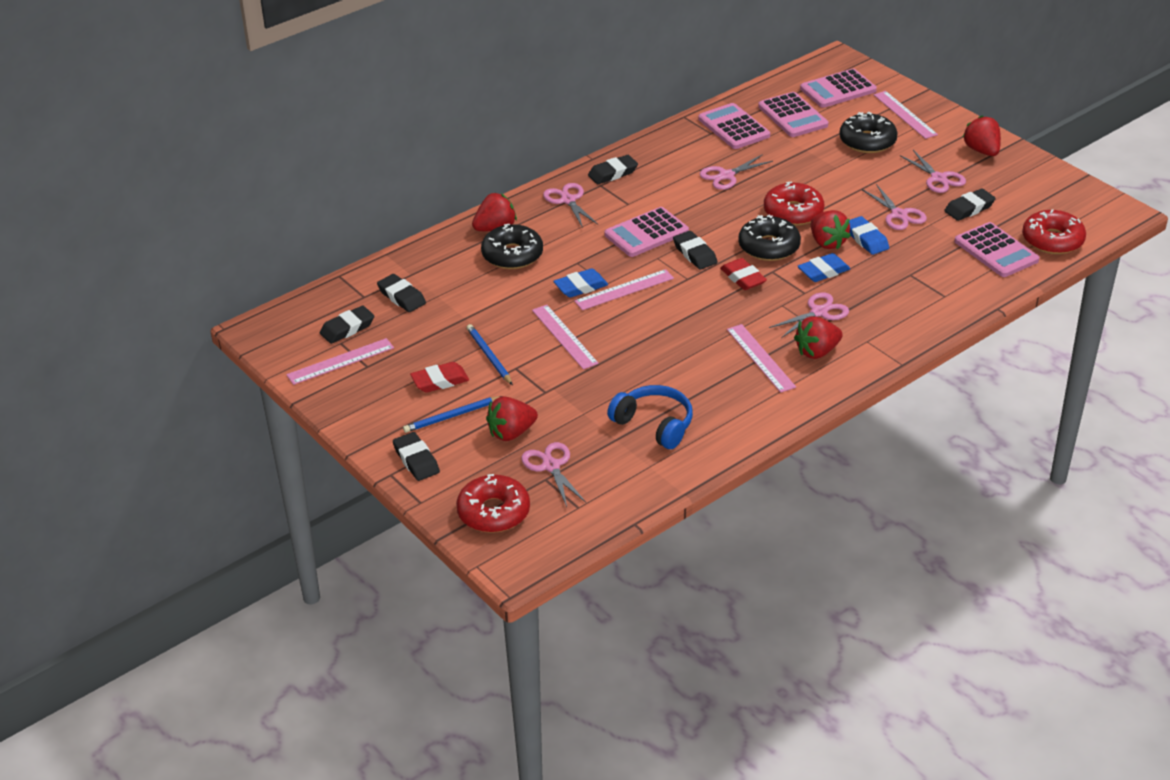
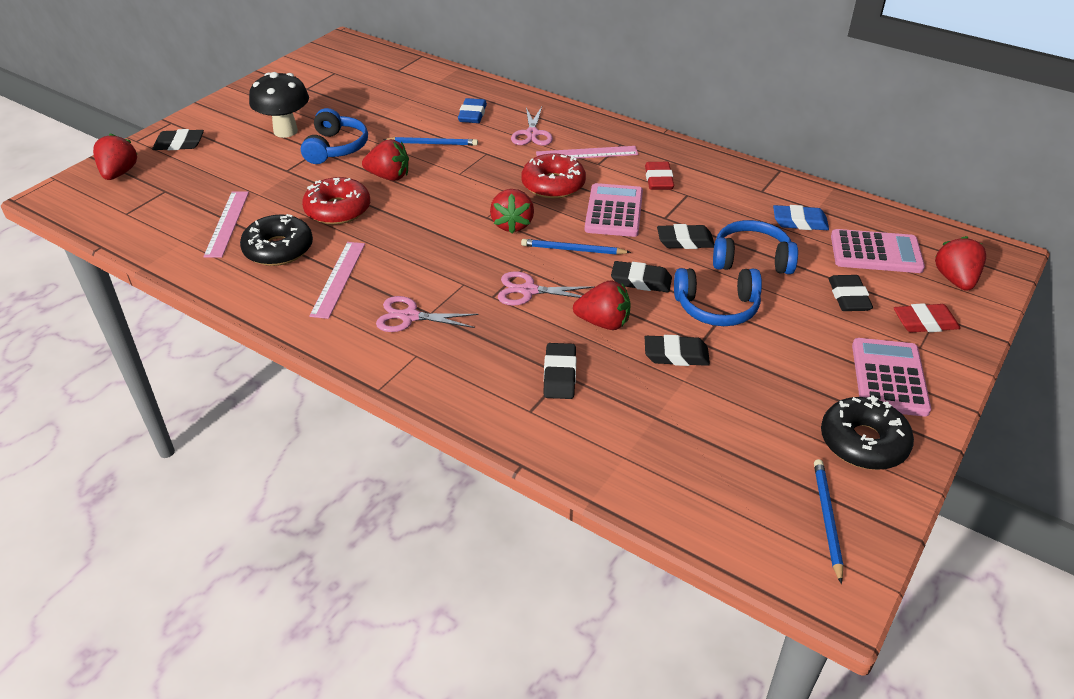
black donut: [481,224,543,269] [738,214,801,261] [839,112,898,153] = 3 -> [240,214,313,266] [821,395,914,470] = 2
black mushroom: none = 0 -> [249,72,309,138] = 1
blue eraser: [553,268,608,298] [797,253,850,282] [849,216,889,255] = 3 -> [458,98,487,123] [773,205,829,230] = 2
blue headphones: [607,385,693,449] = 1 -> [301,108,368,164] [674,268,762,326] [713,220,798,274] = 3
blue pencil: [403,396,503,433] [467,324,513,385] = 2 -> [383,137,478,146] [521,239,631,255] [814,459,843,584] = 3
pink calculator: [605,207,689,257] [698,103,770,149] [758,92,829,137] [800,69,877,108] [954,222,1039,277] = 5 -> [585,183,643,237] [831,229,925,273] [852,338,931,417] = 3
pink ruler: [286,338,394,385] [532,305,599,369] [574,269,674,310] [727,324,796,393] [874,91,938,139] = 5 -> [203,192,249,258] [309,242,365,319] [536,146,638,159] = 3
pink scissors: [521,442,586,507] [543,183,598,228] [700,154,773,190] [769,292,849,338] [862,184,927,230] [900,150,966,193] = 6 -> [376,296,479,332] [498,271,595,306] [511,107,553,146] = 3
red donut: [456,474,530,533] [764,182,824,226] [1022,209,1086,254] = 3 -> [302,177,370,225] [521,154,586,199] = 2

